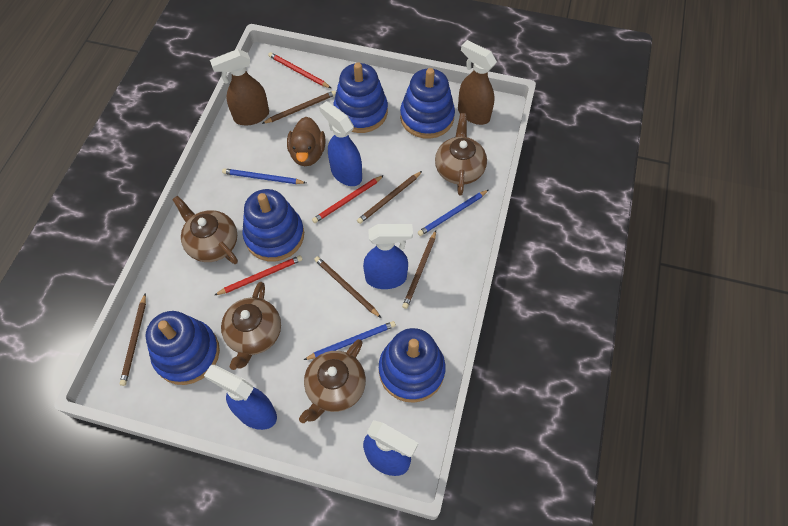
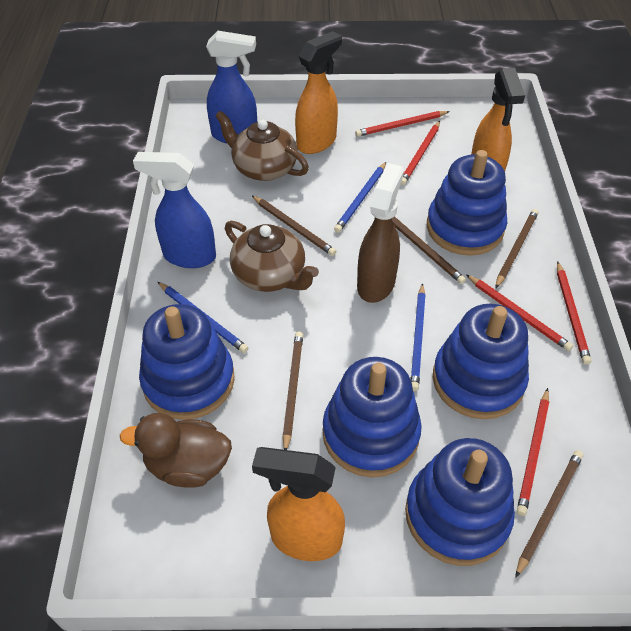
blue spray bottle: [204,365,277,430] [319,101,362,186] [363,224,413,289] [363,420,418,476] = 4 -> [133,152,216,268] [206,31,257,143] = 2
brown spray bottle: [210,49,269,125] [458,40,497,125] = 2 -> [357,163,404,303] = 1
brown teapot: [172,196,238,264] [221,282,281,370] [299,339,366,423] [435,113,487,195] = 4 -> [215,111,309,181] [225,221,319,292] = 2
orange spray bottle: none = 0 -> [252,447,345,561] [295,31,342,154] [471,68,525,171] = 3
red pencil: [215,255,303,295] [268,52,331,88] [312,175,384,223] = 3 -> [355,111,450,137] [401,121,440,185] [466,274,573,351] [517,388,549,516] [557,261,591,365] = 5

